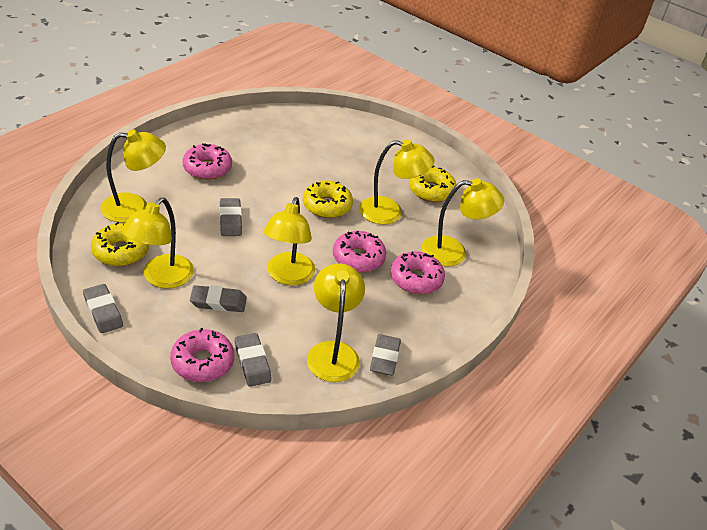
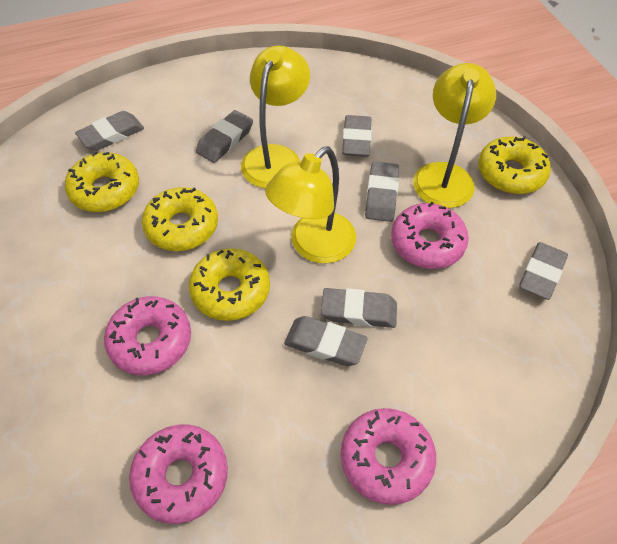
grey eraser: [83,284,123,333] [190,285,247,312] [219,198,242,236] [235,333,272,387] [370,334,401,376] = 5 -> [75,111,144,151] [196,110,253,163] [284,316,367,366] [321,288,397,328] [342,115,372,157] [365,161,399,222] [519,242,568,300] = 7
yellow donut: [91,222,149,266] [303,181,353,218] [409,165,457,202] = 3 -> [65,151,139,212] [142,187,218,251] [189,248,270,321] [478,136,551,194] = 4
yellow lamp: [100,129,166,223] [121,198,194,289] [263,197,315,285] [307,263,365,382] [359,140,434,225] [421,178,504,266] = 6 -> [241,46,310,188] [265,146,356,263] [413,63,496,208] = 3

